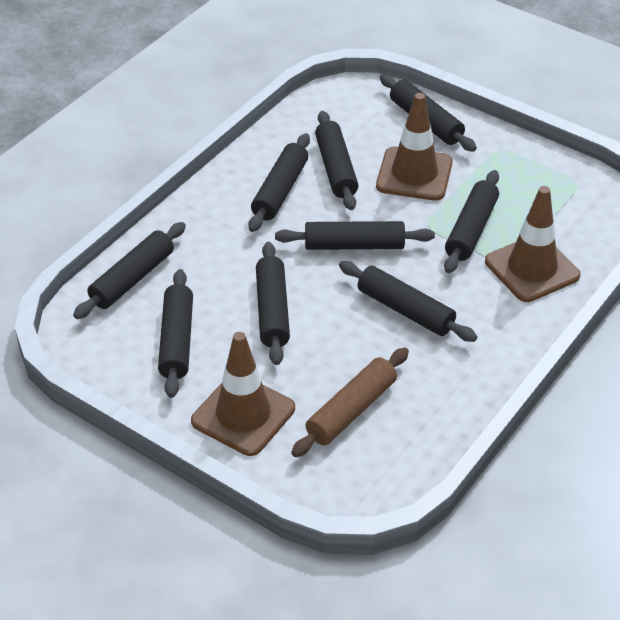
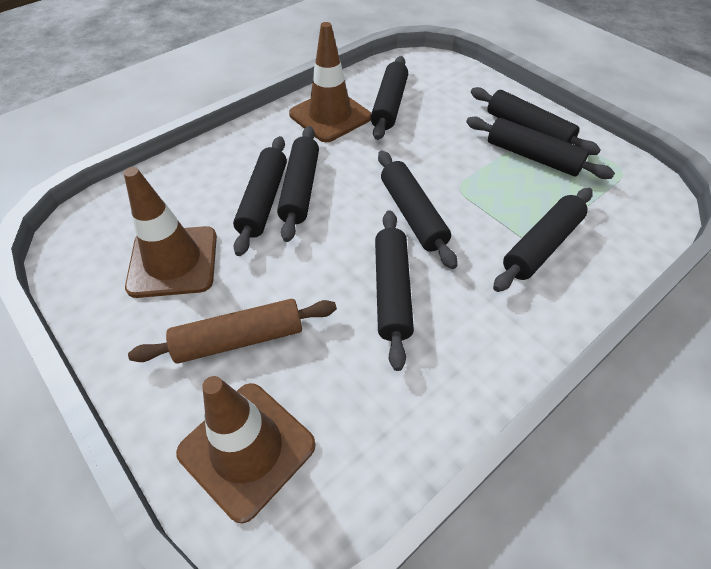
black rolling pin: [73,222,186,319] [158,269,193,398] [248,133,310,232] [256,242,290,365] [275,221,435,250] [315,111,358,210] [339,261,477,342] [380,74,477,152] [444,170,499,273] = 9 -> [233,136,287,256] [277,126,319,242] [370,56,408,140] [375,210,414,371] [378,151,457,269] [466,116,615,179] [471,87,601,155] [493,188,593,292] = 8

